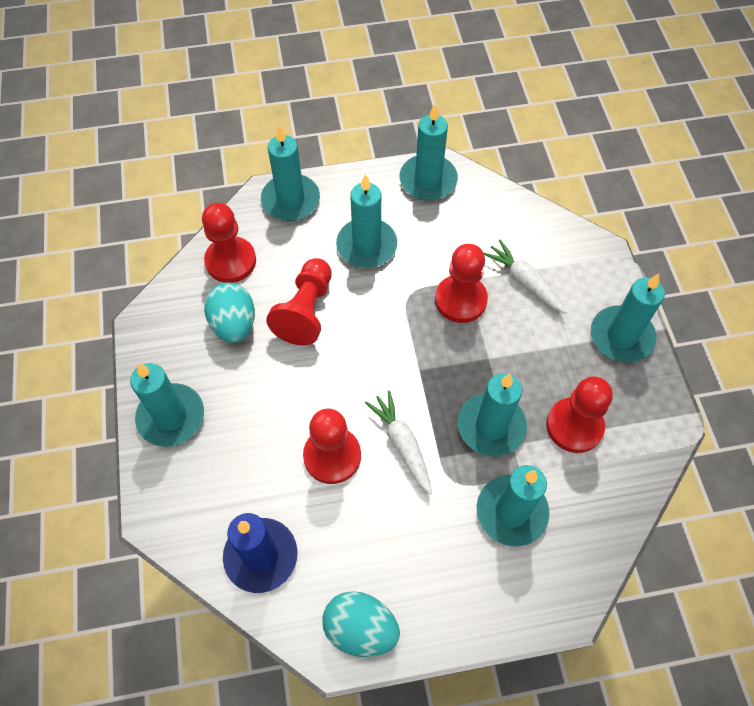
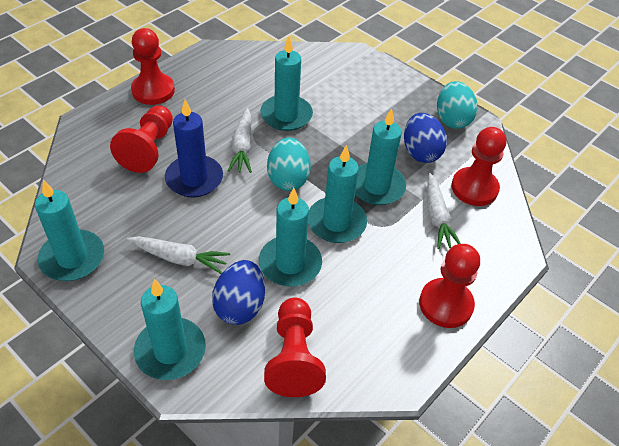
blue egg: none = 0 -> [212,260,265,325] [404,113,447,163] = 2
turquoise candle: [130,363,204,447] [261,125,320,221] [336,174,397,268] [399,104,458,200] [458,373,527,457] [477,465,549,546] [591,274,665,362] = 7 -> [35,180,104,281] [134,279,206,380] [259,188,322,287] [260,37,313,131] [308,145,367,243] [355,108,406,205] = 6
white carrot: [365,390,432,495] [483,240,567,314] = 2 -> [127,236,230,274] [228,108,252,173] [427,173,461,249] = 3

